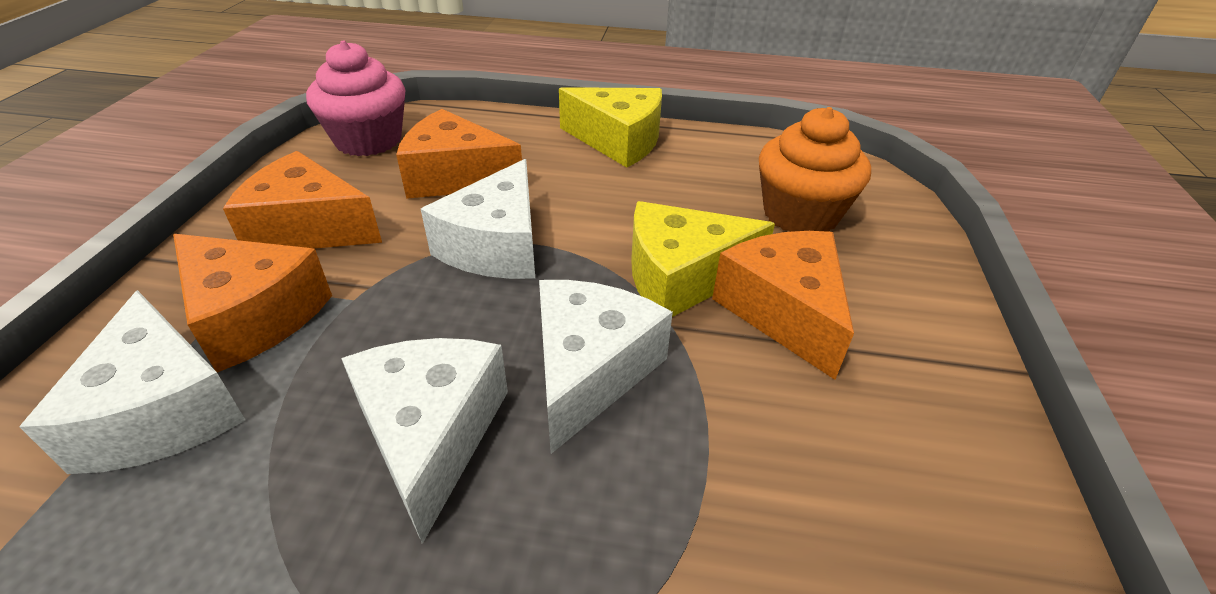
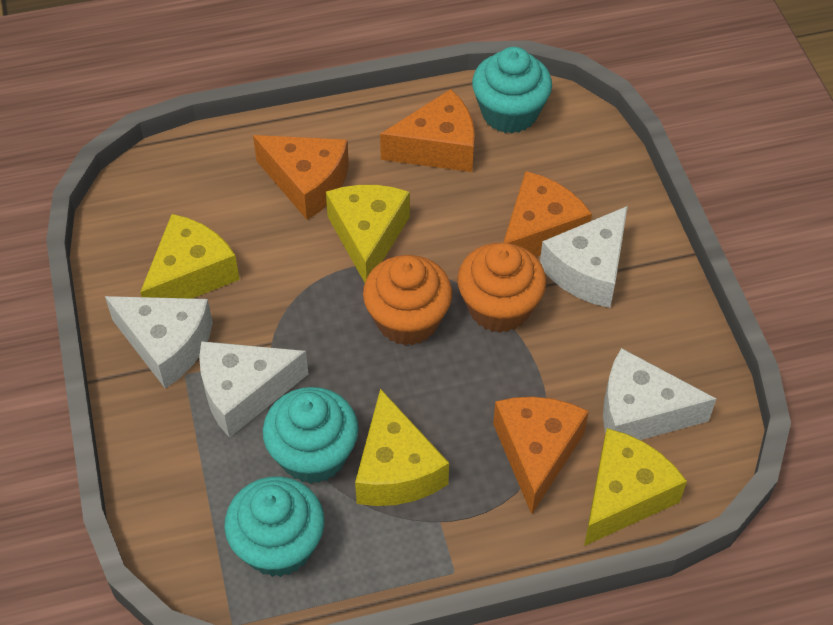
orange cupcake: [759,107,871,232] = 1 -> [363,255,452,345] [457,243,546,333] = 2
pink cupcake: [306,41,405,156] = 1 -> none = 0
turquoise cupcake: none = 0 -> [224,476,324,577] [263,387,359,484] [472,47,552,134] = 3
yellow cheese: [559,87,662,168] [631,201,775,317] = 2 -> [140,214,240,298] [326,185,410,283] [355,388,449,506] [584,428,687,546] = 4

